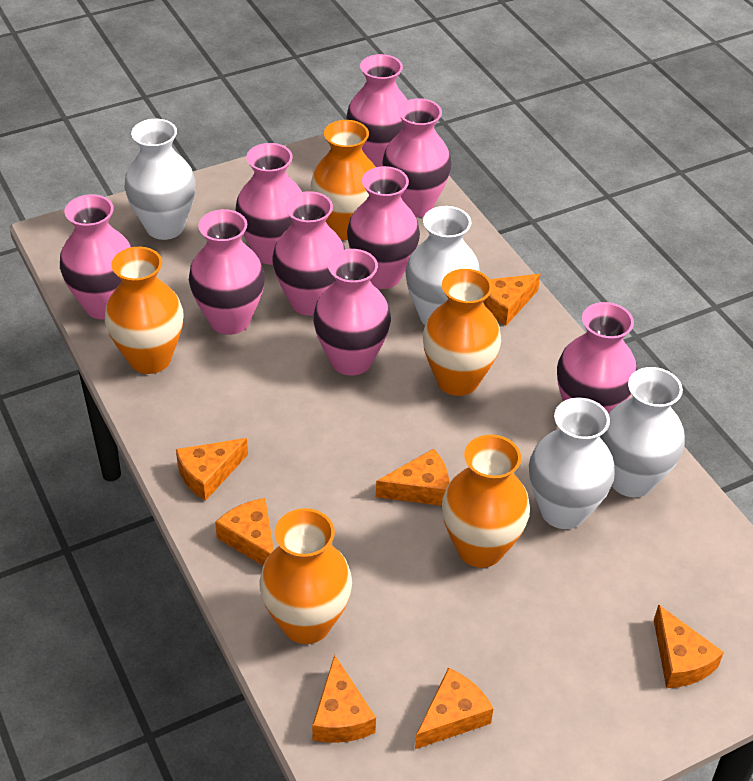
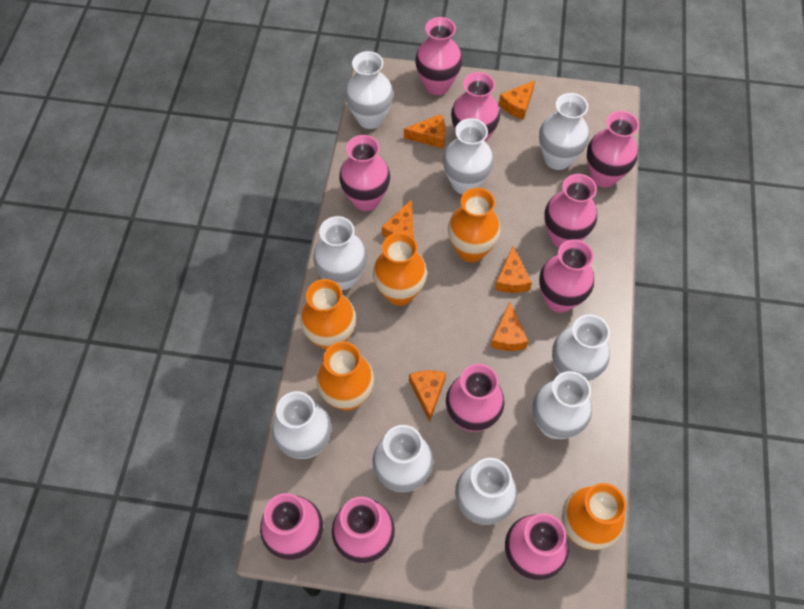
orange cheese: [176,438,248,501] [215,498,274,566] [312,655,376,743] [376,449,449,506] [415,668,494,749] [483,274,541,326] [654,604,724,688] = 7 -> [382,199,414,238] [404,114,446,148] [409,370,446,422] [490,302,529,351] [495,246,532,293] [499,80,535,120] = 6
pink vase: [60,194,132,320] [189,209,265,335] [236,143,302,265] [272,191,345,316] [313,249,391,375] [346,54,407,167] [347,166,420,289] [382,98,452,218] [557,302,637,413] = 9 -> [260,493,323,560] [332,496,395,563] [339,135,390,211] [415,17,462,95] [446,364,505,432] [451,72,500,142] [505,513,569,580] [539,239,594,313] [544,174,597,248] [587,111,639,188] = 10
white vase: [124,119,196,240] [405,206,480,325] [529,398,615,529] [600,367,685,498] = 4 -> [272,391,331,459] [313,216,367,290] [345,51,393,129] [373,425,433,492] [443,118,494,195] [455,458,517,525] [533,371,592,439] [539,93,589,170] [552,314,610,381] = 9

